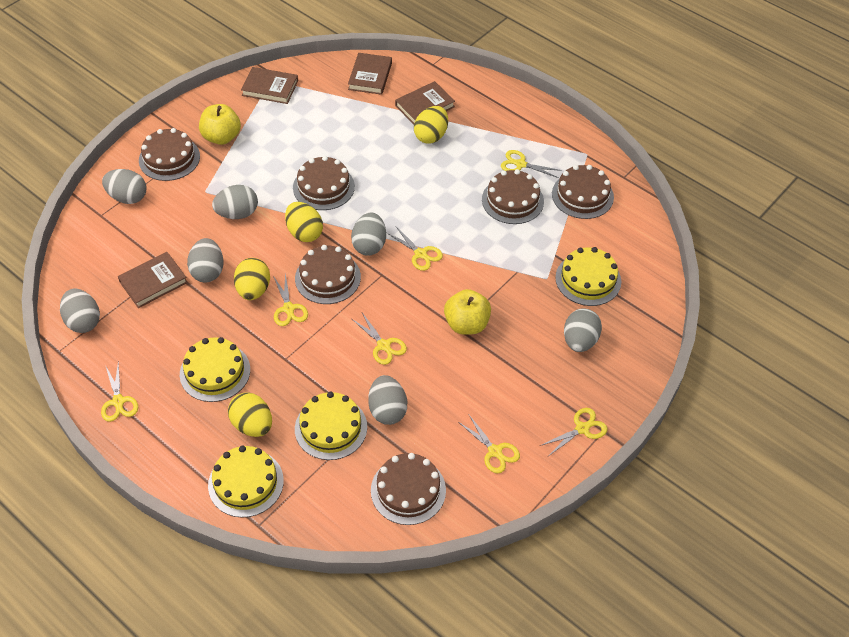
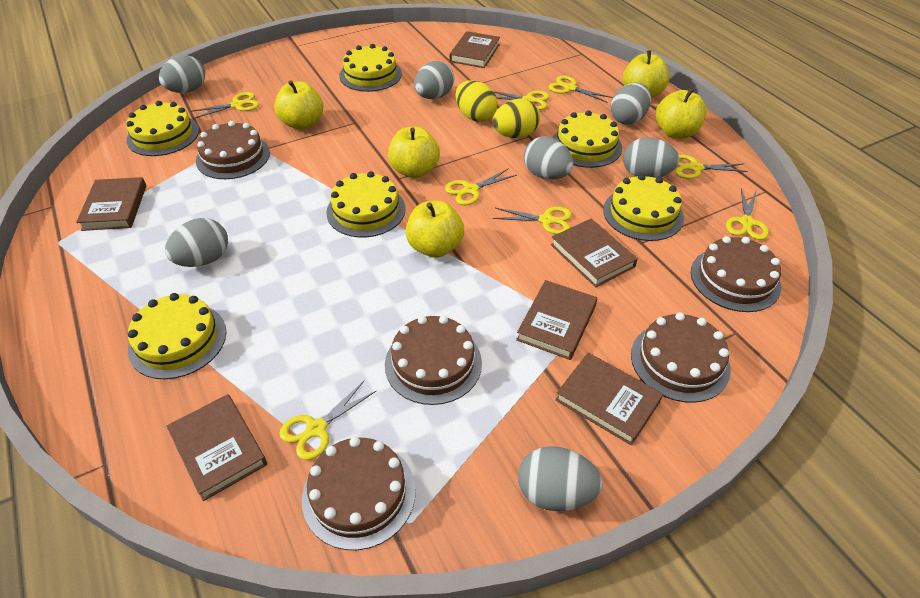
brown book: [118,252,188,308] [241,67,298,104] [348,53,392,95] [395,81,455,124] = 4 -> [76,177,146,231] [166,394,267,501] [449,31,500,68] [516,280,597,360] [551,219,638,287] [555,353,663,445] = 6
brown cake: [139,128,200,181] [293,156,355,210] [295,245,361,304] [371,453,446,525] [482,169,544,224] [552,165,614,219] = 6 -> [196,121,270,179] [302,437,416,550] [385,316,482,405] [631,312,731,403] [691,236,781,312] = 5
yellow apple: [199,104,241,145] [444,289,491,335] = 2 -> [274,80,323,130] [388,126,440,178] [406,200,464,258] [623,50,670,98] [656,88,706,139] = 5
yellow cake: [180,337,250,402] [208,446,284,518] [295,391,367,460] [555,247,621,306] = 4 -> [126,101,199,156] [128,293,227,379] [326,171,406,237] [339,44,402,92] [552,110,622,168] [603,174,684,241] = 6
yellow egg: [228,392,272,437] [234,258,270,300] [285,202,323,242] [414,106,448,144] = 4 -> [455,80,498,122] [492,99,540,138] = 2
yellow scissors: [101,361,138,422] [274,273,308,326] [352,313,407,365] [387,227,443,271] [458,415,520,474] [501,150,562,178] [540,408,608,456] = 7 -> [191,92,259,119] [279,381,376,460] [445,168,517,205] [492,207,572,235] [494,91,550,110] [548,76,612,102] [675,155,748,179] [726,188,769,240] = 8

